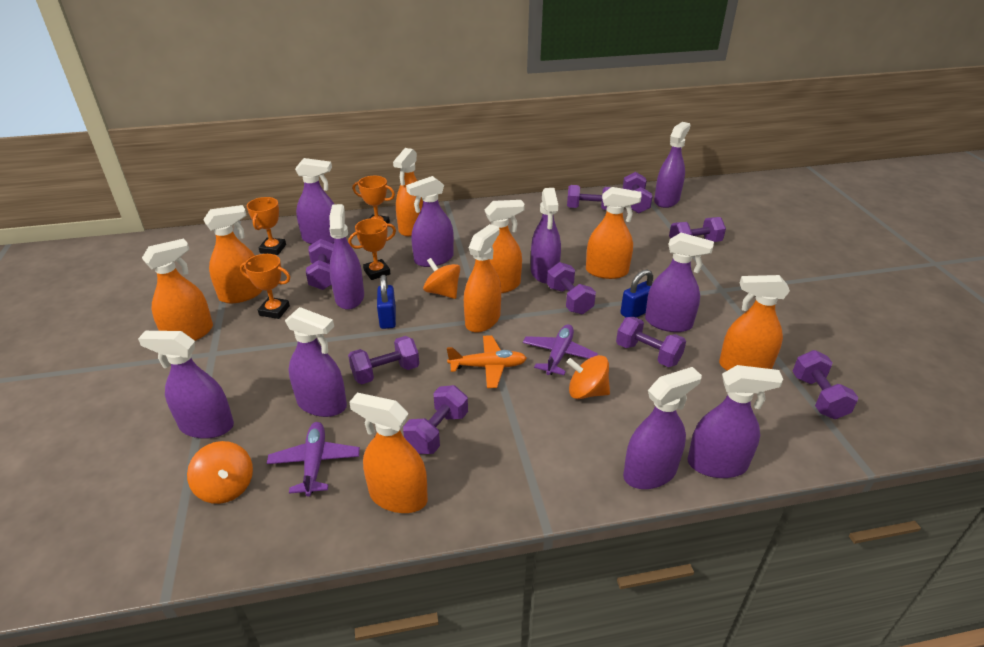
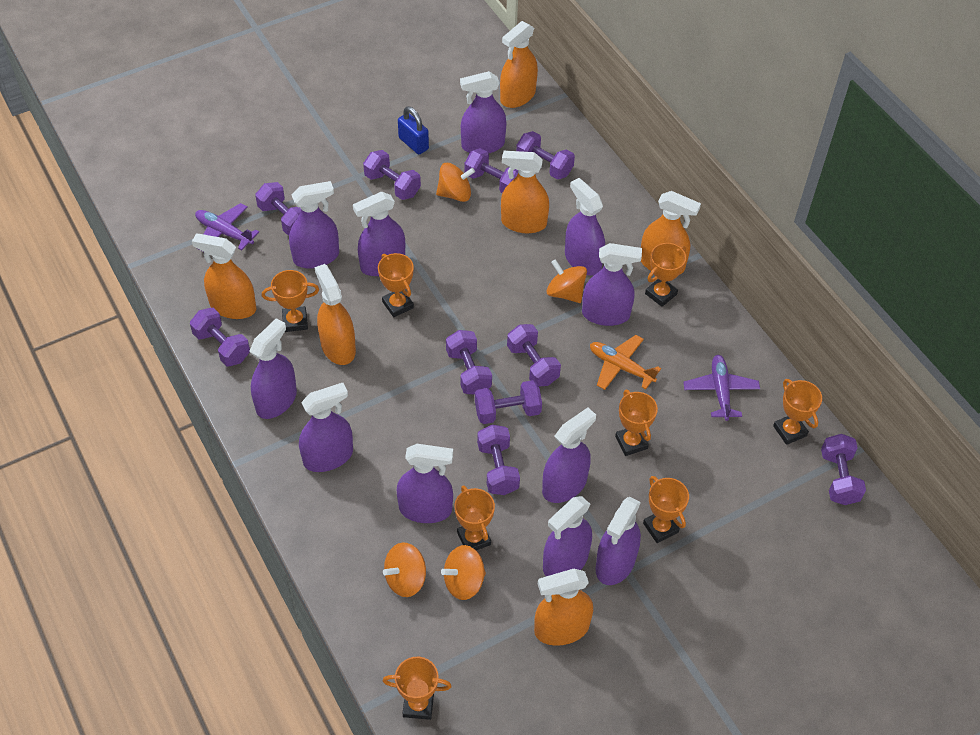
blue padlock: [377,275,396,329] [620,269,653,318] = 2 -> [398,106,429,155] = 1
orange spinning top: [187,441,253,504] [423,258,460,299] [567,355,610,399] = 3 -> [383,542,426,597] [436,163,475,202] [441,545,486,600] [546,259,587,303] = 4
orange spray bottle: [142,239,213,341] [203,205,263,303] [349,393,428,513] [393,148,423,236] [464,224,501,333] [485,200,525,293] [586,187,642,279] [719,275,790,371] = 8 -> [192,234,256,319] [315,264,356,365] [500,21,538,108] [501,151,549,233] [534,569,593,646] [641,191,701,275] = 6
orange trophy: [240,254,290,319] [247,197,286,255] [348,218,396,280] [353,176,395,224] = 4 -> [262,270,319,332] [378,253,414,317] [383,657,452,720] [454,485,495,550] [615,390,658,456] [643,476,689,543] [645,243,686,307] [773,379,822,445] = 8
purple dumbbell: [306,239,334,290] [348,336,419,384] [403,385,468,454] [547,262,596,314] [567,185,611,210] [616,317,686,367] [623,172,653,213] [669,217,726,242] [792,350,858,419] = 9 -> [190,308,250,366] [255,182,301,236] [363,150,421,200] [446,330,492,394] [465,148,518,193] [475,380,542,424] [477,425,520,495] [507,324,561,387] [516,131,575,180] [821,434,866,505] = 10
purple spray bottle: [138,331,234,439] [285,307,347,417] [295,158,335,244] [329,204,364,310] [406,176,454,267] [531,188,561,283] [623,367,702,489] [645,233,714,332] [654,122,691,208] [688,365,783,478] = 10 -> [249,318,297,419] [289,181,339,269] [299,383,353,472] [353,192,405,276] [397,444,453,523] [460,71,506,154] [542,408,596,503] [543,496,592,576] [565,178,605,276] [582,243,642,326] [596,497,641,585] = 11

